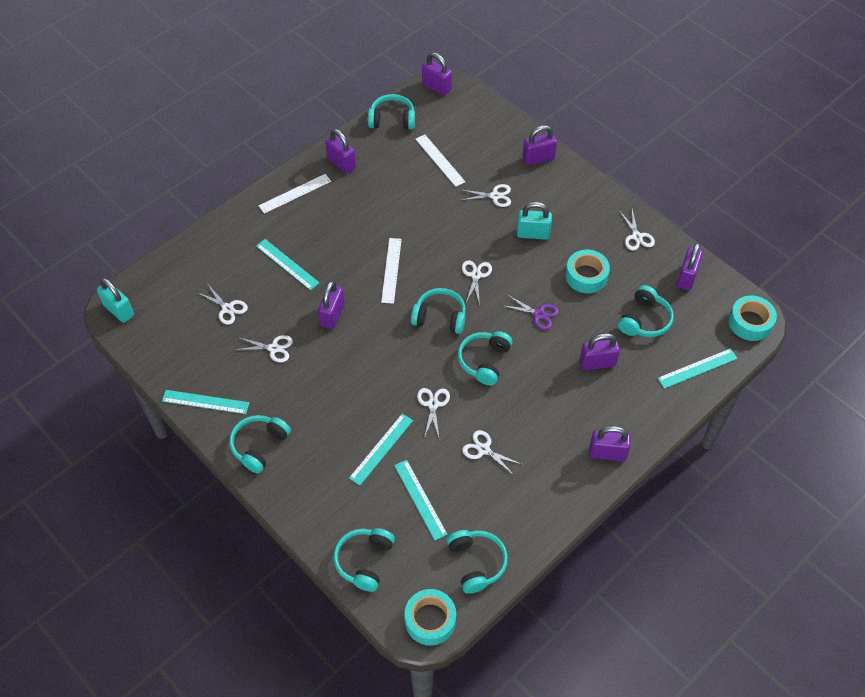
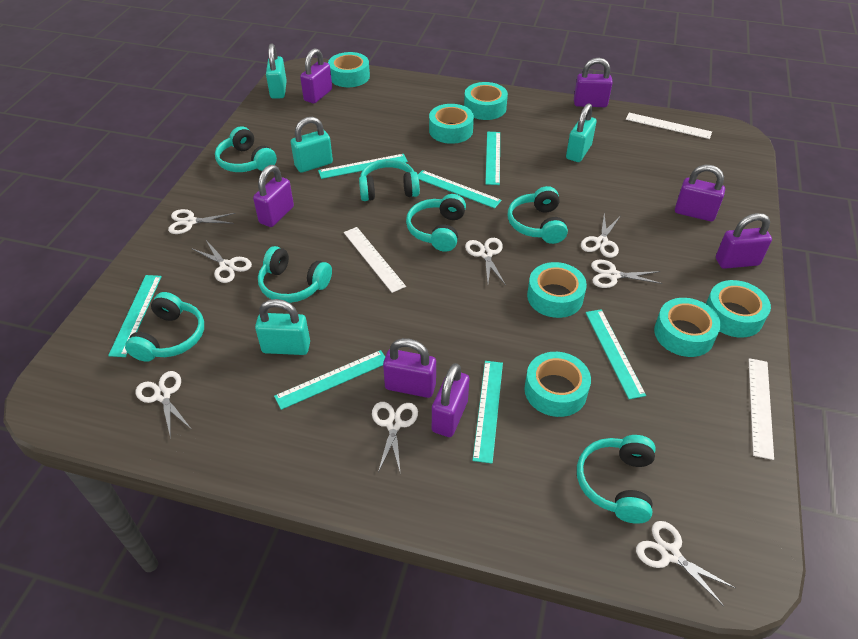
purple scissors: [504,295,559,330] = 1 -> none = 0
turquoise padlock: [97,278,134,323] [517,202,552,240] = 2 -> [255,299,310,355] [266,44,287,99] [291,117,333,173] [566,103,597,162] = 4
turquoise ruler: [162,390,249,414] [256,239,320,290] [349,414,413,485] [394,460,448,541] [657,348,738,389] = 5 -> [108,275,162,357] [274,350,385,410] [318,154,408,179] [418,170,502,208] [473,361,503,464] [485,132,500,185] [586,309,646,399] = 7
turquoise tape: [405,589,456,646] [565,250,610,293] [728,295,777,341] = 3 -> [328,52,370,87] [429,104,474,144] [464,82,508,120] [525,352,591,417] [527,262,587,318] [654,298,721,357] [706,280,771,338] = 7
white scissors: [198,285,248,325] [236,335,293,362] [417,388,450,438] [460,184,511,207] [462,261,492,305] [462,430,523,475] [620,209,655,250] = 7 -> [136,371,191,439] [168,209,235,234] [191,239,252,283] [372,402,418,475] [465,238,506,285] [581,214,620,258] [591,259,663,288] [636,521,735,606] = 8

